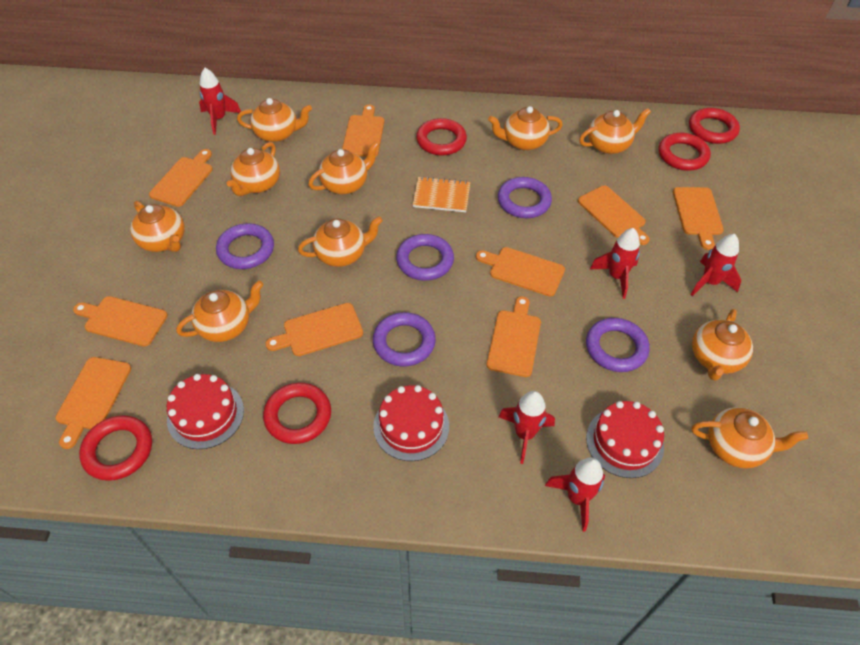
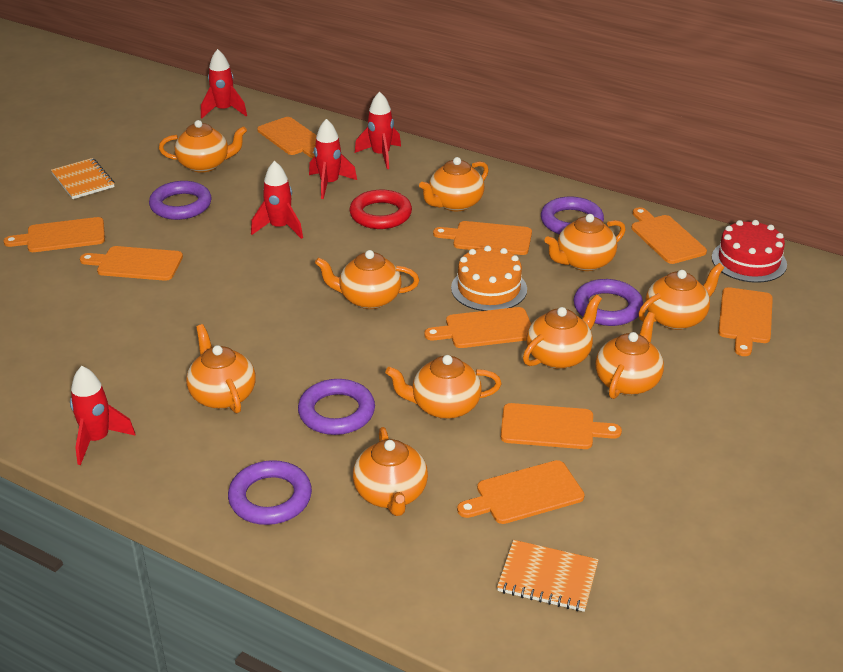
orange cake: none = 0 -> [451,246,527,311] = 1
orange notebook: [412,176,470,212] = 1 -> [51,158,114,199] [497,540,599,612] = 2
red cake: [167,374,244,449] [373,385,449,461] [586,401,664,478] = 3 -> [712,220,787,283] = 1
red ring: [79,415,152,481] [263,383,331,444] [416,118,467,156] [659,133,711,171] [689,108,740,144] = 5 -> [349,190,412,229] = 1

